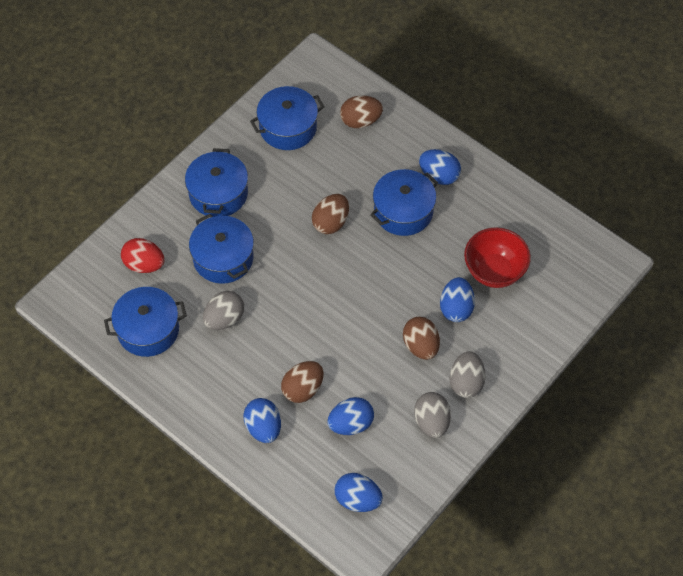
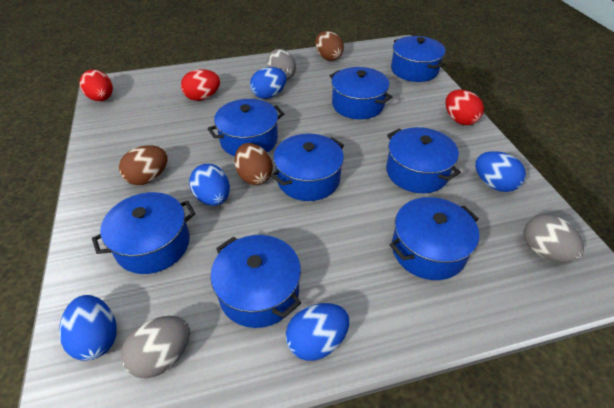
blue pot: [104,287,187,357] [185,148,248,217] [189,214,254,284] [250,86,324,150] [370,169,438,236] = 5 -> [92,192,195,274] [208,99,284,156] [210,235,301,328] [270,134,344,201] [330,67,392,119] [386,127,461,193] [389,197,479,280] [391,36,445,82] = 8
brown egg: [281,361,323,403] [312,194,349,234] [340,95,383,128] [403,317,440,360] = 4 -> [119,145,168,185] [235,143,273,185] [315,31,344,61] = 3
red bowl: [464,227,531,288] = 1 -> none = 0
red egg: [121,238,164,273] = 1 -> [79,69,113,101] [181,69,220,101] [445,90,484,125] = 3

